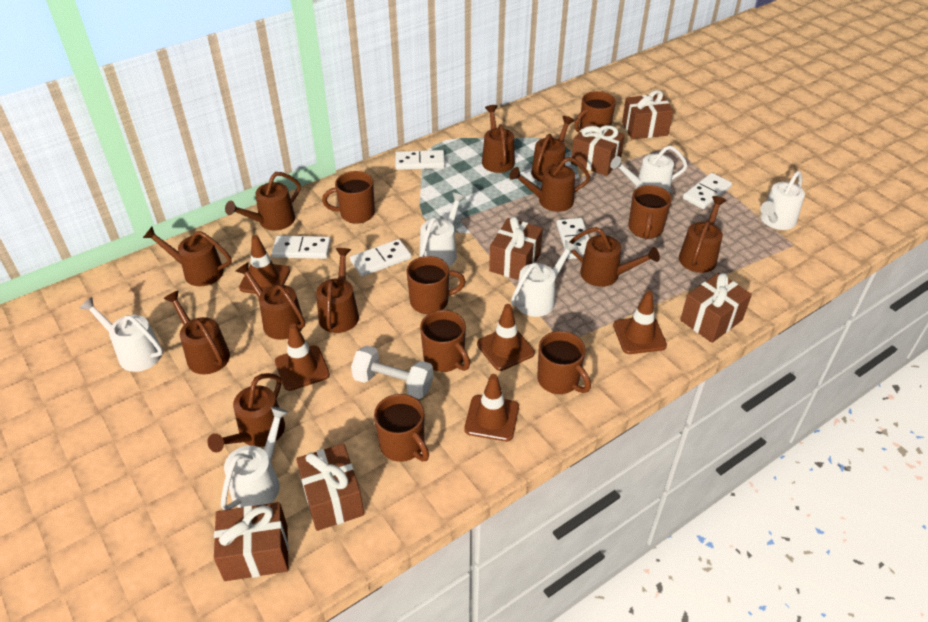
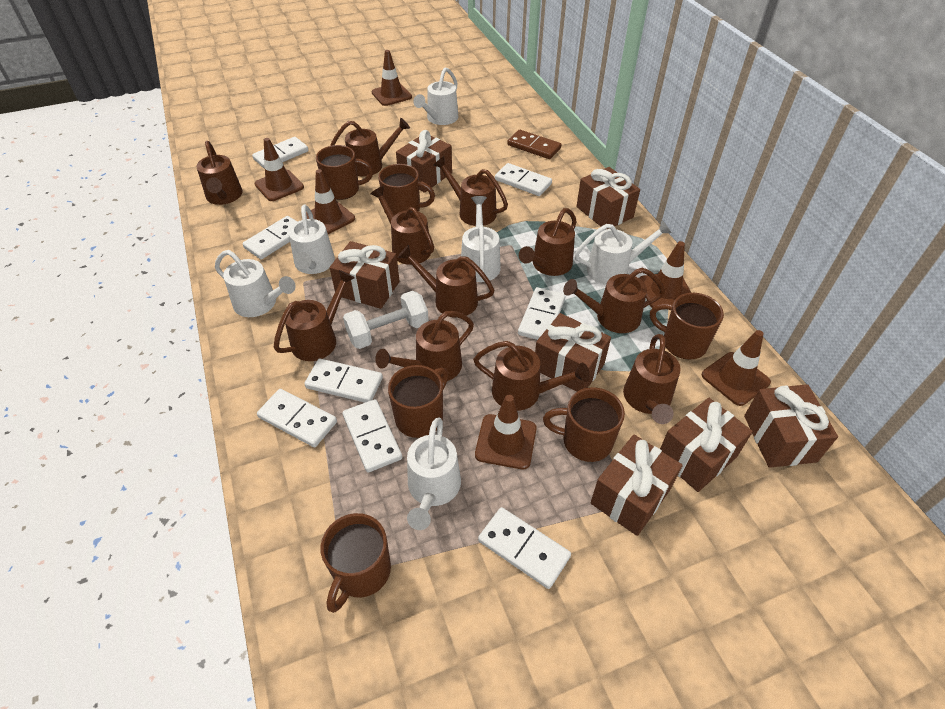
brown domino: none = 0 -> [507,130,561,159] = 1
brown gift: [214,502,289,581] [296,444,364,531] [489,217,543,280] [571,123,625,176] [622,90,673,139] [680,273,752,343] = 6 -> [330,241,400,309] [396,130,452,193] [535,313,611,392] [576,167,640,230] [591,434,683,536] [660,398,753,492] [744,384,838,468] = 7
brown mug: [322,171,375,224] [374,394,429,462] [407,256,466,314] [420,310,470,372] [537,331,591,394] [574,91,616,132] [628,185,672,239] = 7 -> [316,145,373,200] [320,513,391,613] [378,164,435,215] [388,365,448,438] [543,387,625,462] [650,293,724,360] = 6
brown traffic cone: [239,235,290,294] [275,323,330,391] [464,374,519,441] [477,304,535,371] [613,291,667,354] = 5 -> [254,138,304,201] [306,169,355,234] [372,50,412,106] [475,395,537,469] [639,241,691,308] [702,330,771,406] = 6
white domino: [272,236,331,259] [350,239,411,277] [395,150,445,170] [556,218,590,259] [683,173,732,209] = 5 -> [243,216,297,259] [252,137,308,169] [257,389,337,447] [304,359,383,403] [343,399,402,473] [478,507,571,589] [495,163,552,196] [518,287,565,340] = 8

